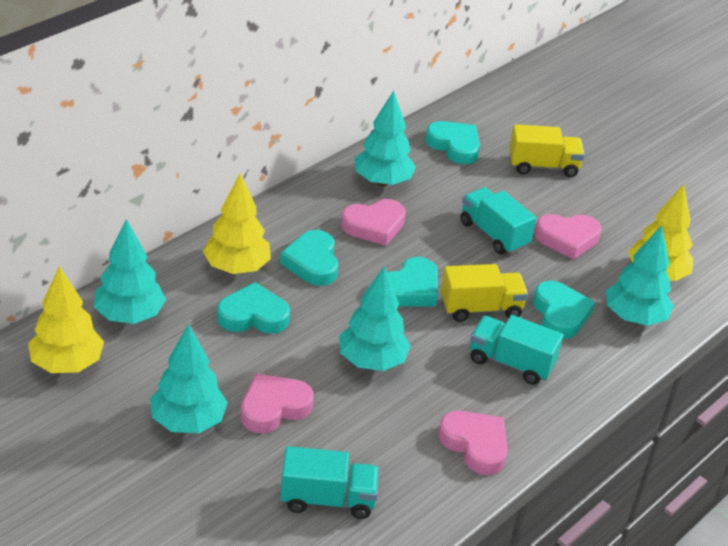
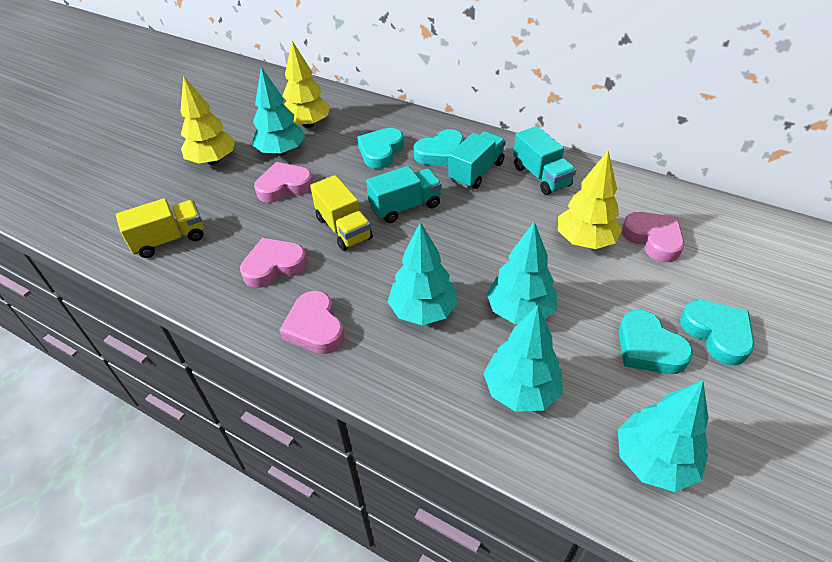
turquoise heart: [217,282,290,334] [280,230,338,286] [387,257,438,307] [425,121,480,164] [533,281,595,339] = 5 -> [357,128,404,169] [414,129,464,166] [619,310,693,374] [680,300,754,365] = 4

